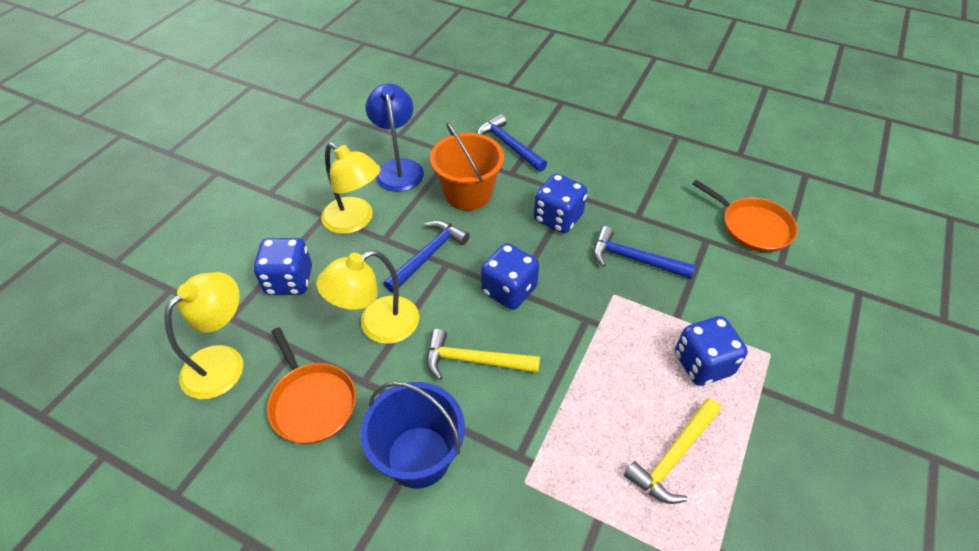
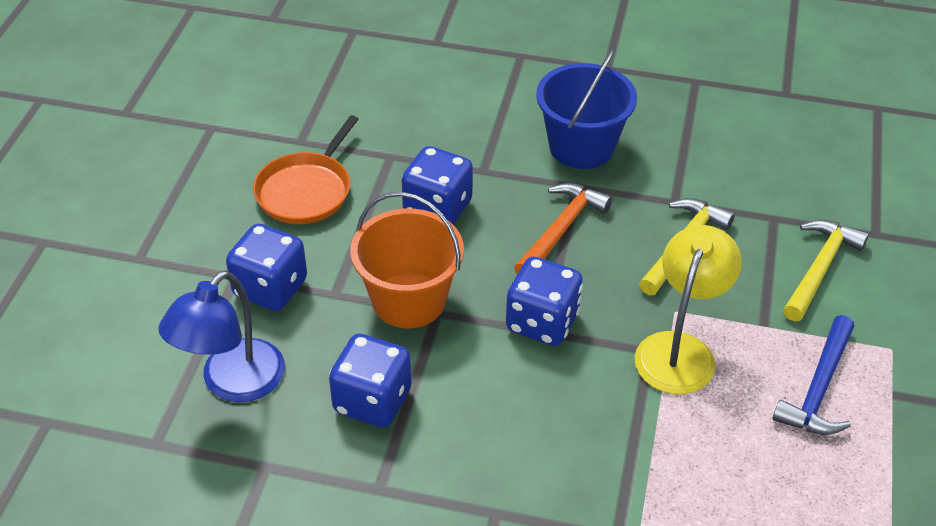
blue hammer: [384,220,470,293] [477,114,547,172] [593,226,696,279] = 3 -> [772,315,854,435] = 1
orange hammer: none = 0 -> [514,183,612,274] = 1
orange pan: [267,327,356,444] [692,180,798,252] = 2 -> [253,115,359,224] = 1
yellow lamp: [164,272,243,399] [316,250,419,344] [321,142,381,234] = 3 -> [635,225,742,394] = 1

